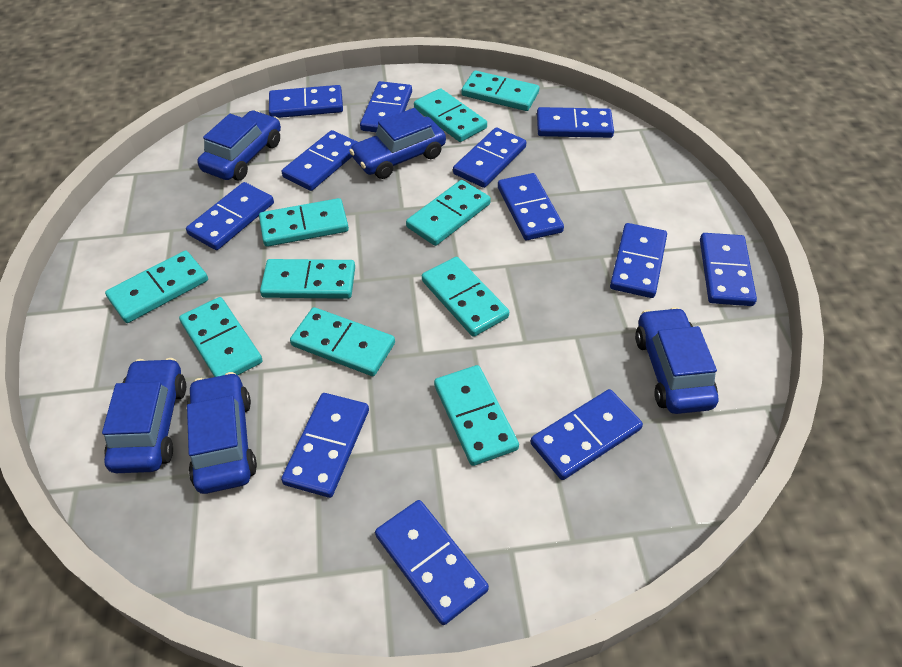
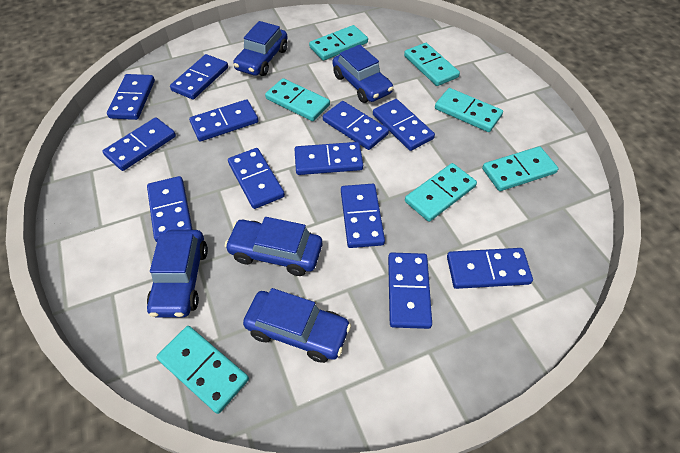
turquoise domino: [105,250,208,323] [179,297,263,377] [259,198,349,247] [260,259,355,299] [290,307,395,376] [406,180,491,246] [414,88,487,142] [422,257,509,337] [434,365,519,466] [461,70,540,111] = 10 -> [156,326,249,414] [265,78,330,121] [309,25,368,61] [404,43,460,86] [405,163,477,222] [435,88,503,132] [482,146,558,191] = 7

